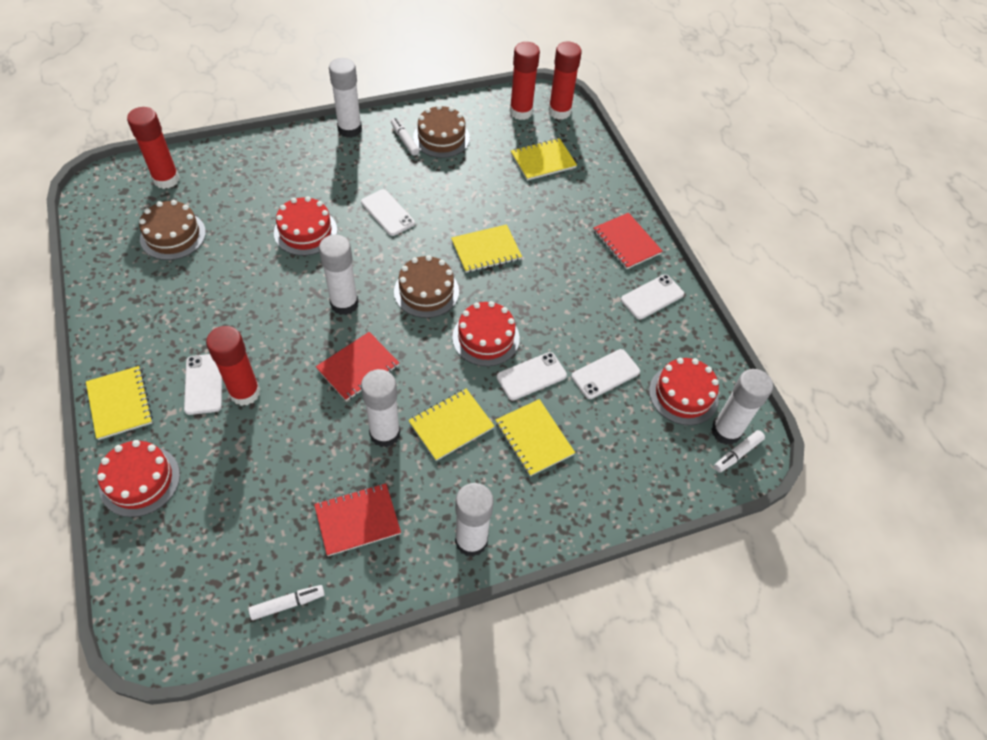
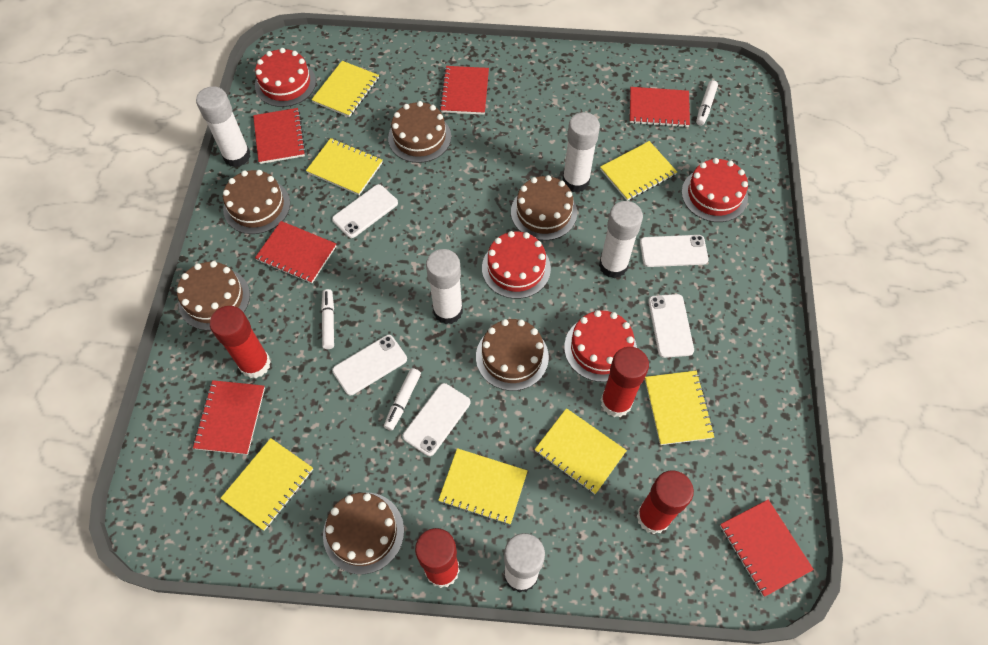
brown cake: [139,200,206,260] [394,255,459,318] [413,105,470,158] = 3 -> [177,261,250,330] [223,170,290,234] [323,493,404,574] [388,101,451,163] [476,319,549,391] [511,175,577,240] = 6
red notebook: [314,483,401,556] [316,332,399,401] [593,213,663,269] = 3 -> [193,380,265,455] [253,108,306,164] [255,221,336,284] [440,66,489,115] [630,87,690,128] [720,499,814,597] = 6
yellow notebook: [86,366,153,440] [408,389,494,461] [451,224,522,273] [496,399,575,476] [511,138,577,181] = 5 -> [221,438,313,531] [306,138,383,195] [311,61,379,117] [438,448,527,525] [534,408,627,494] [600,141,677,201] [645,371,715,445] = 7

